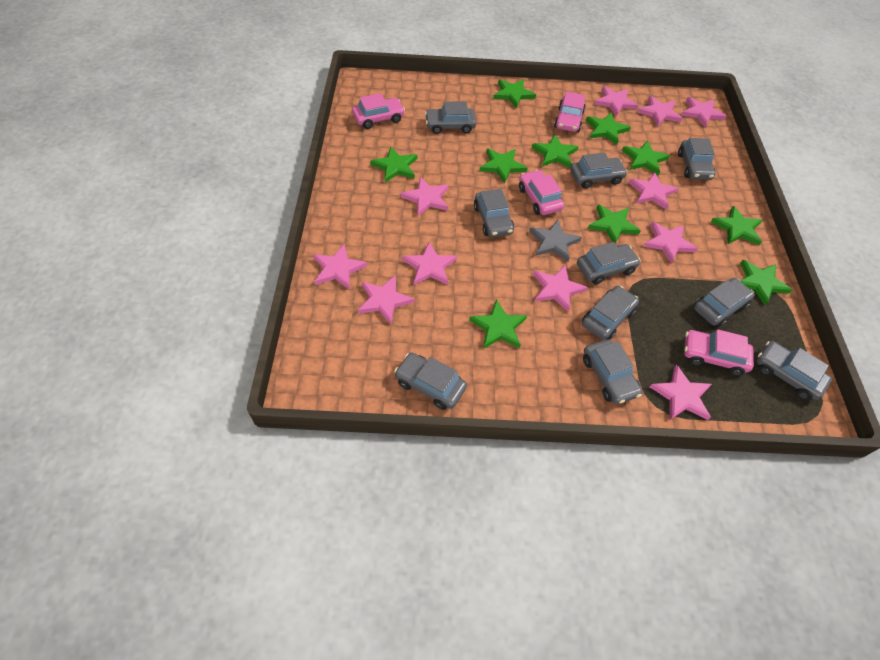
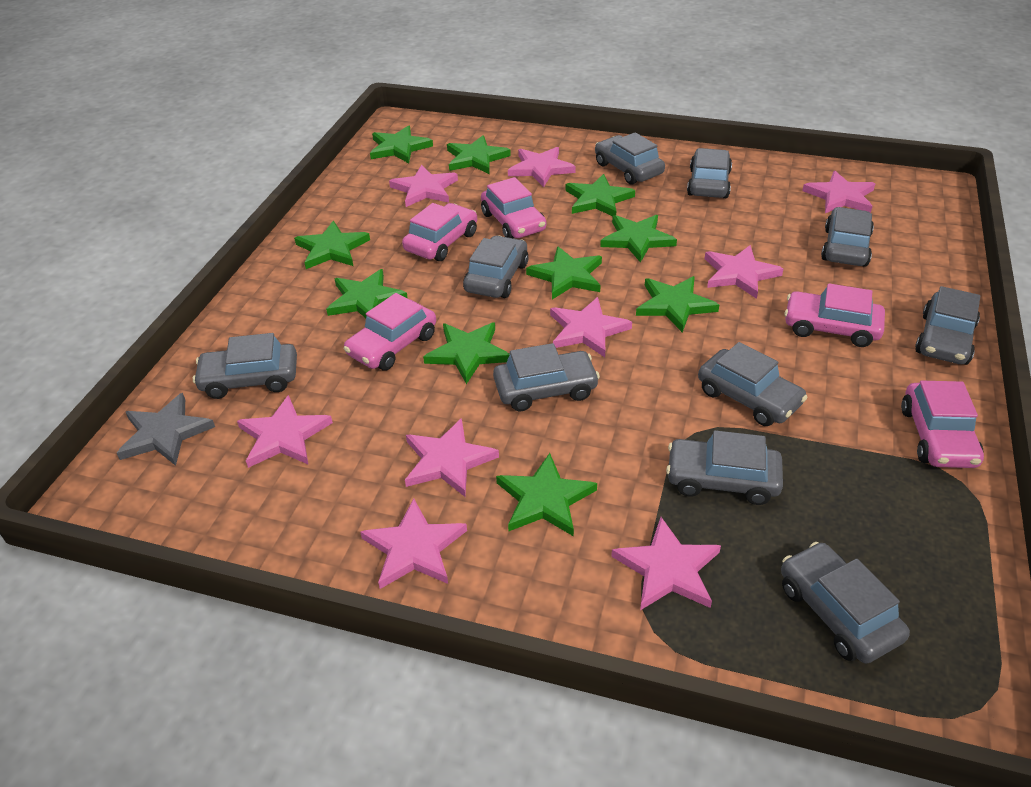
pink car: [352,93,405,129] [519,170,564,215] [554,91,586,132] [684,329,754,376] = 4 -> [344,293,436,370] [402,203,477,261] [481,177,546,238] [784,283,885,347] [901,381,984,468] = 5
pink star: [313,244,367,290] [357,275,414,324] [401,177,449,216] [403,242,457,285] [533,265,588,312] [594,86,638,116] [628,172,679,210] [637,96,682,127] [643,222,698,264] [650,364,712,420] [681,97,726,127] = 11 -> [237,395,333,468] [360,499,467,589] [389,165,458,207] [405,418,499,497] [508,147,576,187] [550,297,632,357] [611,517,721,610] [704,245,783,299] [802,171,875,213] = 9

